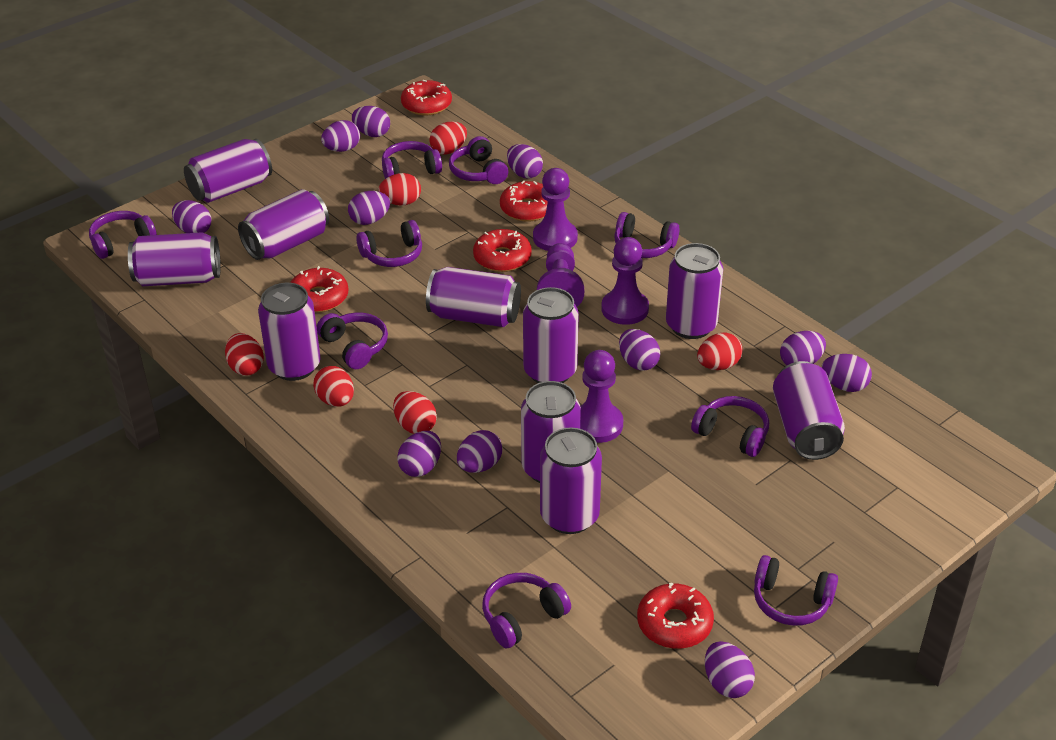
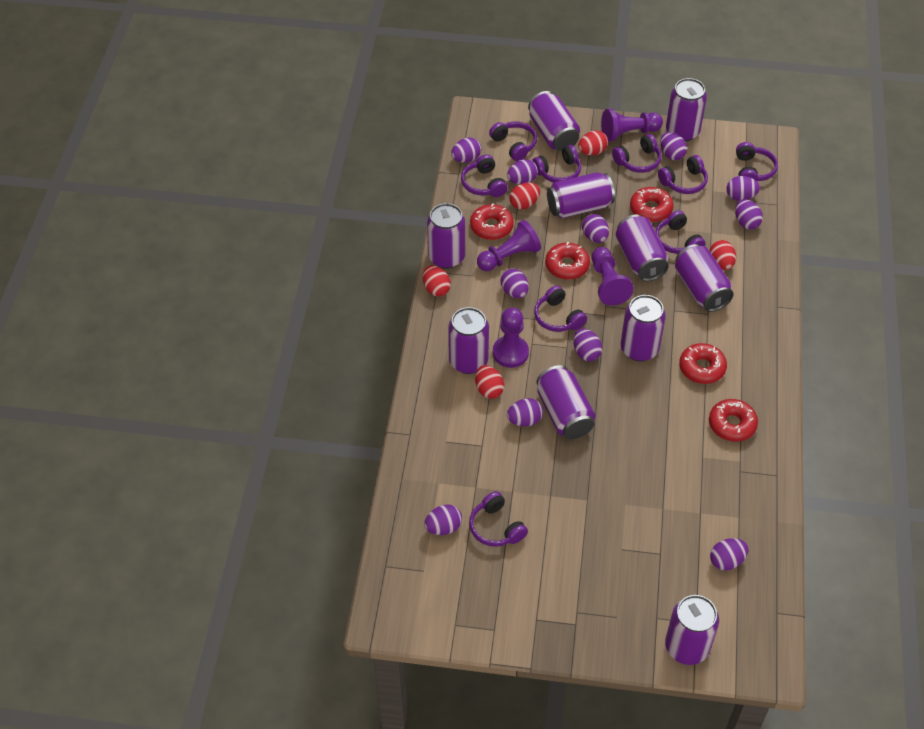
red egg: [225,333,264,376] [313,366,354,407] [378,173,421,205] [393,391,437,434] [429,121,467,155] [697,333,743,370] = 6 -> [423,265,451,297] [475,365,504,399] [509,183,540,209] [578,130,608,155] [709,240,736,270] = 5

